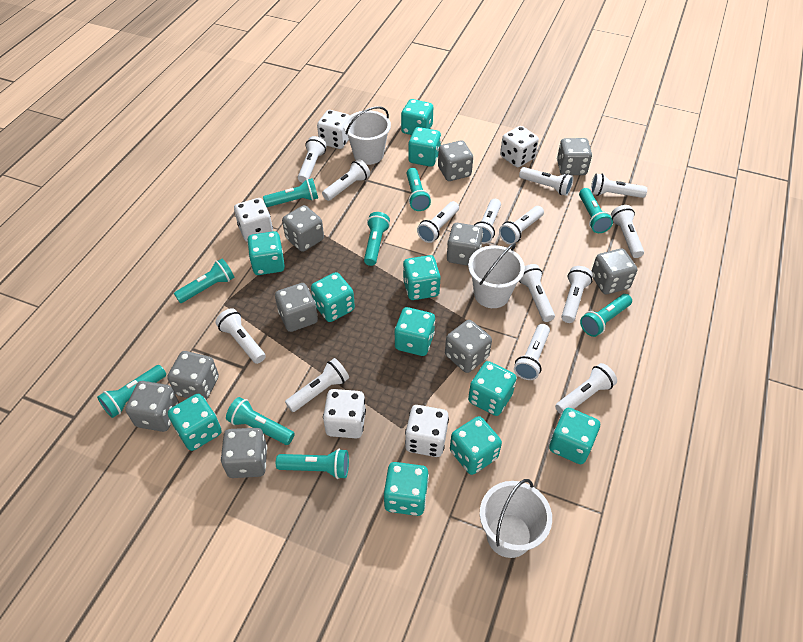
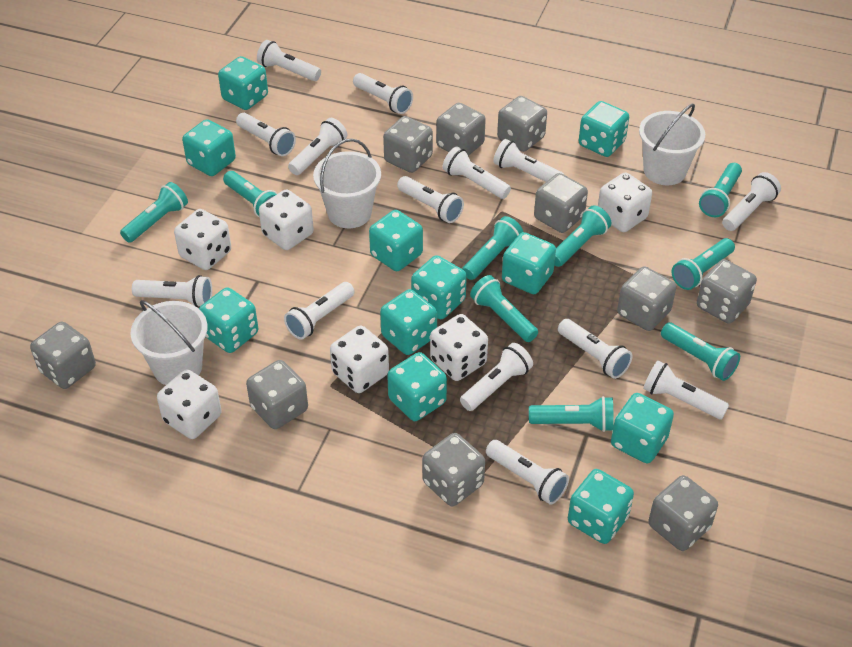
white dice: [234,198,273,242] [317,110,350,149] [323,389,366,438] [405,405,449,457] [500,126,539,167] = 5 -> [157,369,222,439] [174,209,231,270] [259,189,314,250] [330,326,389,393] [430,314,488,381] [598,172,652,232] = 6

